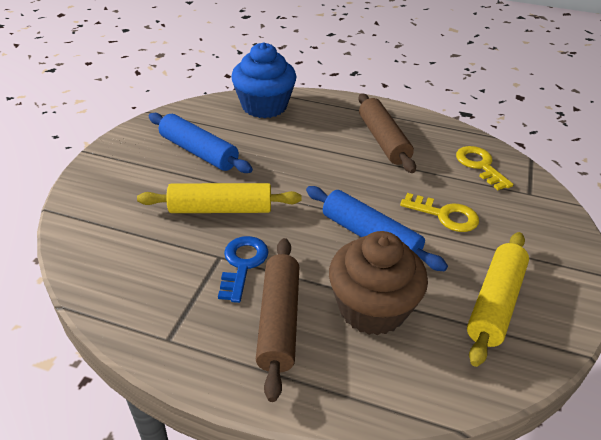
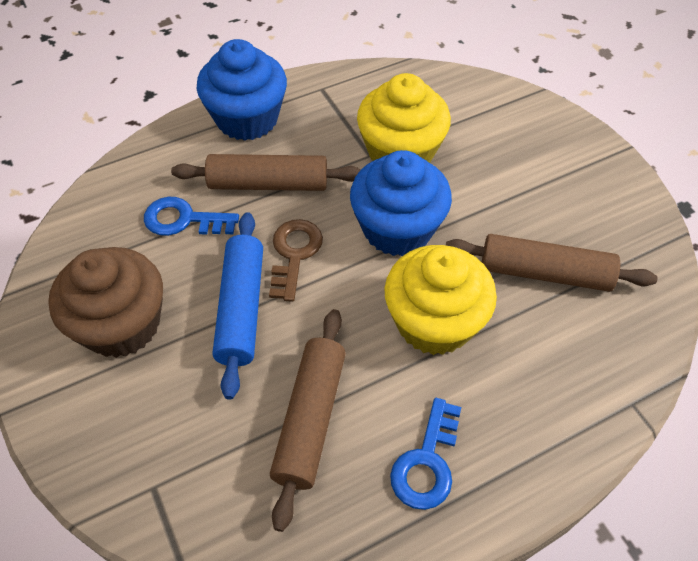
blue cupcake: [231,42,296,118] = 1 -> [197,39,287,141] [350,150,452,256] = 2
blue key: [218,236,269,303] = 1 -> [144,197,239,236] [390,398,461,510] = 2
blue rolling pin: [149,113,253,173] [306,186,448,271] = 2 -> [212,212,263,400] = 1
brown key: none = 0 -> [269,219,323,302] = 1
brown rolling pin: [256,238,299,402] [358,93,416,173] = 2 -> [171,154,361,191] [270,309,346,532] [446,234,658,292] = 3
yellow cupcake: none = 0 -> [357,73,451,163] [384,245,497,355] = 2
yellow key: [400,193,479,232] [456,146,513,190] = 2 -> none = 0
yellow rolling pin: [137,183,302,213] [467,232,529,367] = 2 -> none = 0

